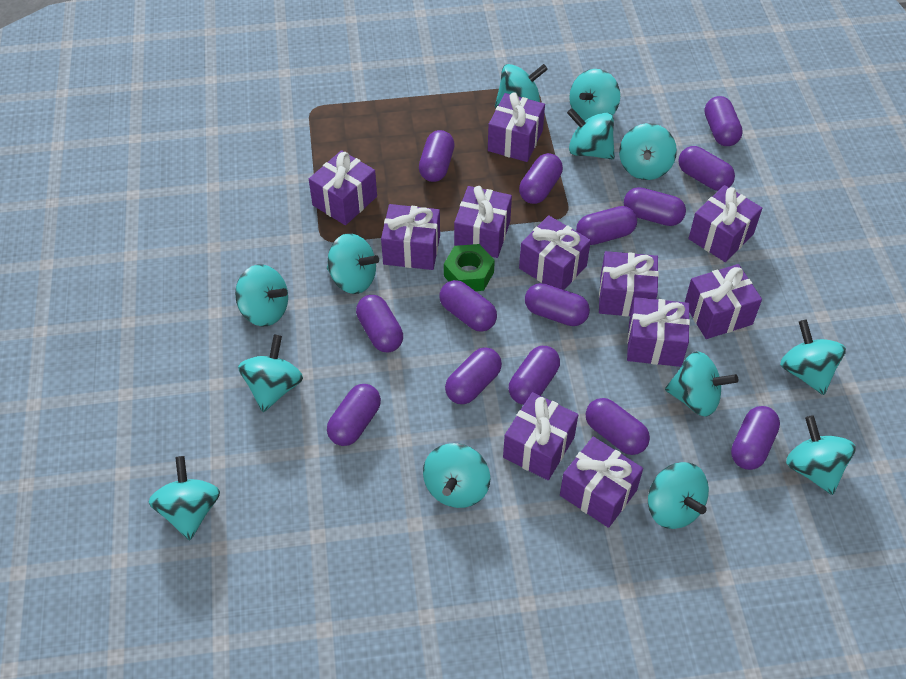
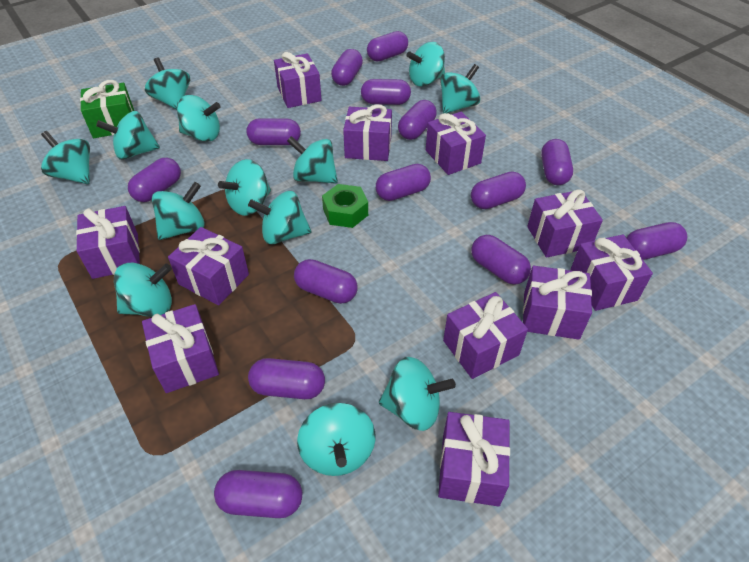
green gift: none = 0 -> [80,80,134,138] = 1

